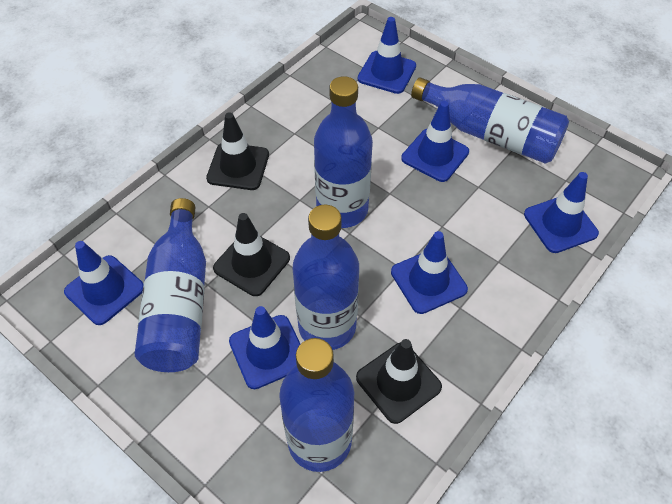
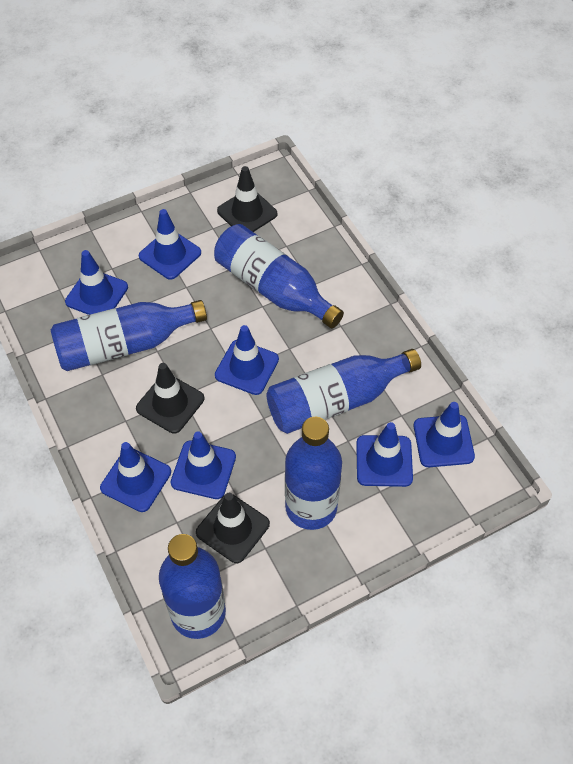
blue traffic cone: [64,241,144,325] [229,306,300,389] [358,17,416,94] [391,231,468,314] [401,101,469,182] [524,172,599,253] = 6 -> [65,250,128,315] [100,442,171,512] [139,209,201,280] [171,432,236,499] [215,325,279,395] [356,422,413,487] [414,402,475,467] = 7

